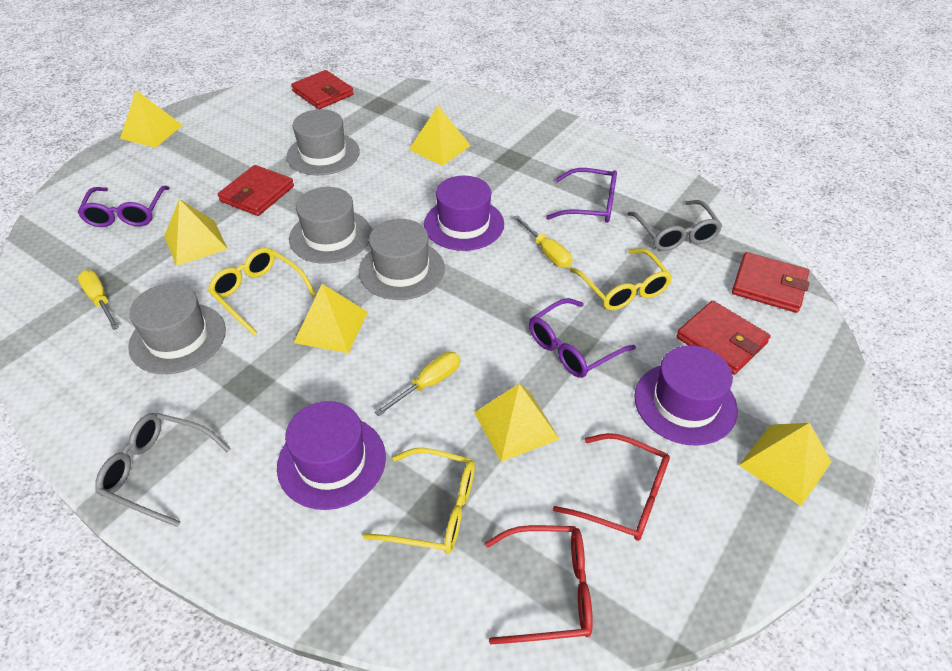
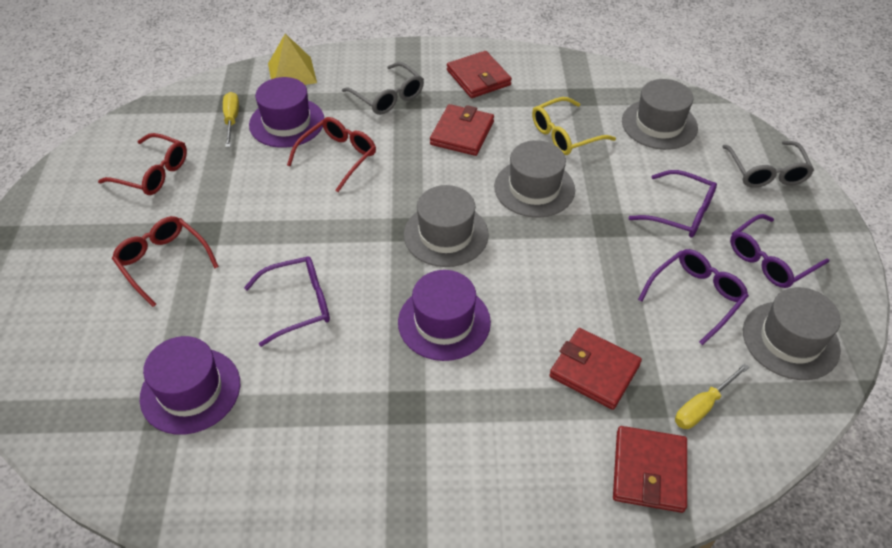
purple glasses: [78,186,170,227] [529,298,636,378] [546,168,617,223] = 3 -> [244,256,330,347] [628,170,717,237] [638,249,749,345] [730,214,829,288] = 4
red glasses: [485,525,593,645] [553,433,670,541] = 2 -> [98,133,187,195] [112,216,219,307] [287,117,376,192] = 3
yellow glasses: [208,247,316,336] [363,448,475,554] [570,248,672,310] = 3 -> [532,97,616,155] = 1
yellow pyramid: [120,90,183,148] [164,199,228,266] [294,284,368,353] [409,106,471,166] [474,384,559,462] [739,423,831,506] = 6 -> [268,34,317,85] = 1
yellow screwdriver: [78,270,119,330] [375,352,460,416] [513,215,572,268] = 3 -> [223,92,239,147] [675,364,749,429] = 2

